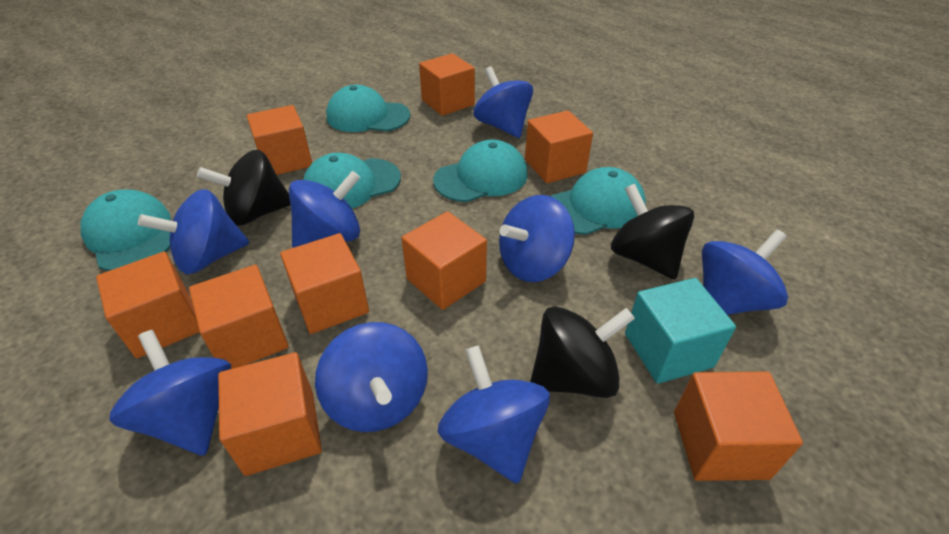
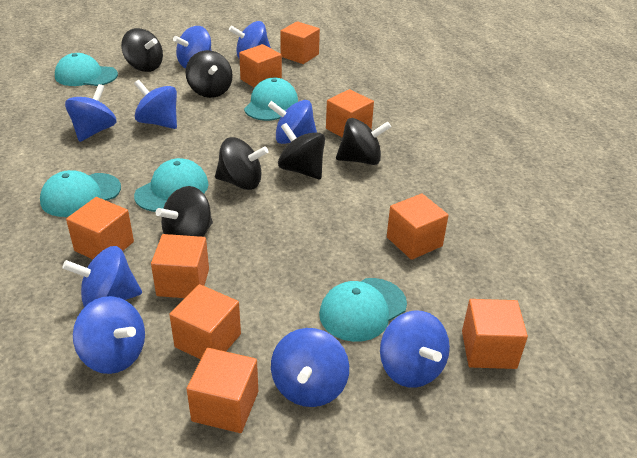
black spinning top: [197,150,290,226] [530,306,635,398] [611,184,694,279] = 3 -> [121,28,163,72] [156,186,213,237] [185,50,233,98] [215,137,268,190] [278,123,325,179] [336,118,391,165] = 6
blue spinning top: [109,330,231,456] [138,189,249,274] [289,171,360,248] [315,322,428,432] [437,345,550,484] [474,66,533,138] [499,195,575,282] [702,229,788,315] = 8 -> [62,246,142,307] [65,84,117,142] [73,296,145,374] [134,80,177,129] [173,26,211,68] [229,21,271,60] [268,100,317,144] [271,328,349,407] [380,310,450,388] = 9
turquoise cube: [625,278,736,384] = 1 -> none = 0

